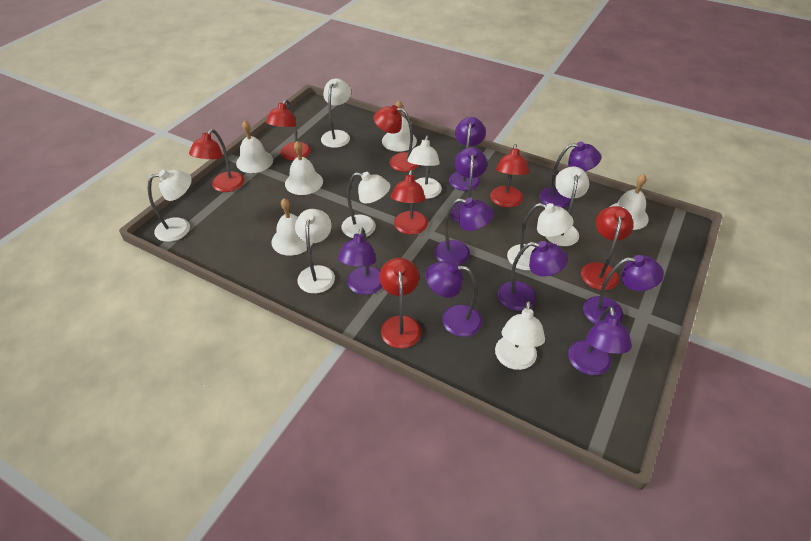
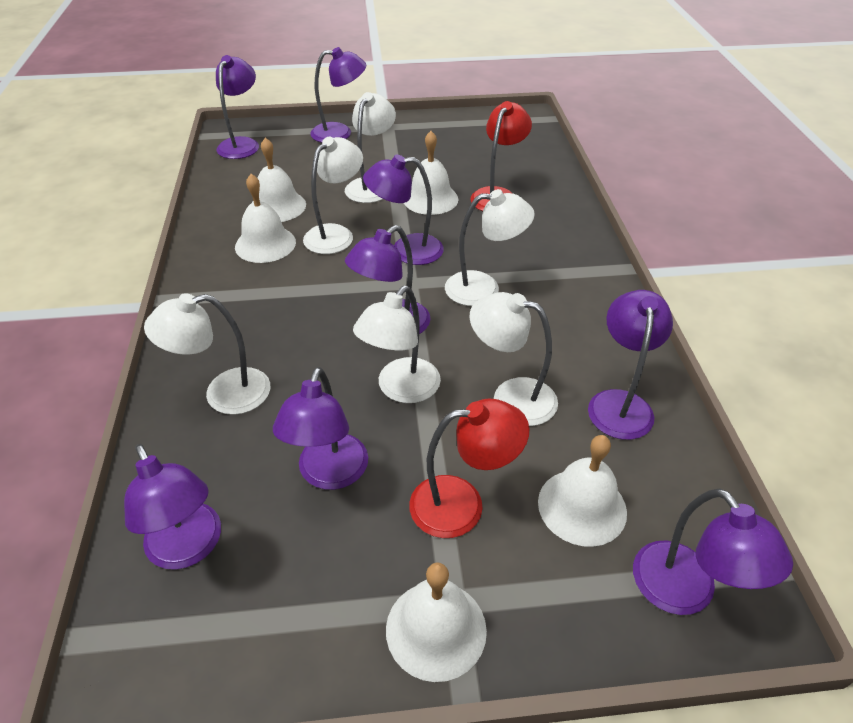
purple lamp: [338,228,382,295] [425,261,482,337] [434,198,494,265] [449,117,486,191] [450,147,487,223] [498,241,568,311] [539,142,601,208] [568,306,632,376] [583,255,664,324] = 9 -> [124,444,221,570] [216,55,259,159] [273,367,368,490] [310,47,366,143] [345,225,431,334] [363,155,444,265] [588,290,673,440] [633,489,793,615] = 8
red lamp: [189,129,244,192] [266,99,311,161] [374,105,419,172] [379,258,421,348] [391,170,428,235] [490,144,529,208] [581,206,634,290] = 7 -> [409,398,529,538] [471,101,532,211] = 2
white lamp: [148,170,192,242] [295,209,335,294] [321,78,351,148] [341,172,390,238] [407,136,442,199] [495,301,545,370] [507,203,574,270] [545,167,589,246] = 8 -> [144,293,270,415] [303,137,363,254] [345,92,396,203] [353,286,441,403] [445,189,535,306] [469,292,558,426] = 6

